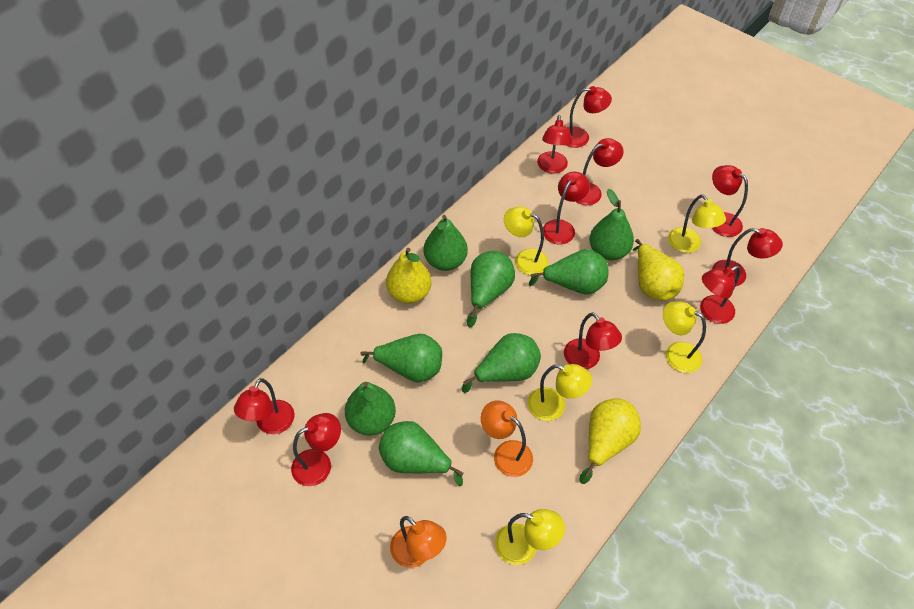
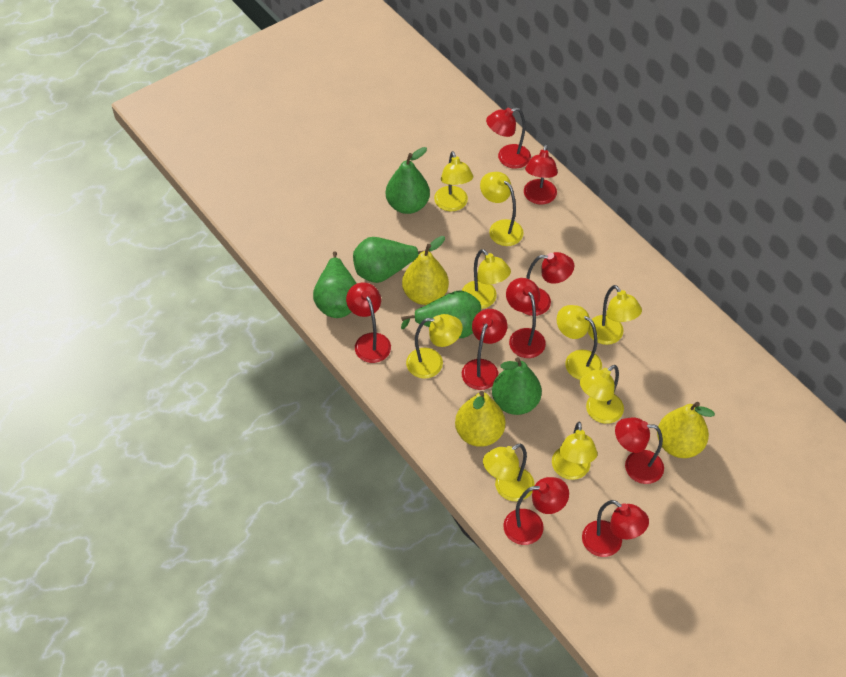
green pear: [345,382,396,435] [361,334,442,382] [379,421,464,486] [424,215,468,271] [462,333,541,393] [467,251,515,327] [529,249,608,294] [589,189,634,260] = 8 -> [313,251,357,318] [353,237,431,283] [386,147,430,214] [401,290,482,338] [492,357,542,415] = 5
orange lamp: [390,516,447,568] [481,400,533,477] = 2 -> none = 0
red lamp: [234,378,295,434] [291,413,341,486] [537,115,573,173] [543,172,590,245] [564,312,622,369] [566,86,612,148] [576,138,624,205] [700,266,741,324] [712,165,748,237] [712,228,783,286] = 10 -> [346,282,391,363] [462,309,507,390] [486,108,531,169] [503,477,569,545] [506,278,546,358] [523,252,574,316] [524,144,558,205] [582,500,649,557] [615,417,664,484] = 9
yellow lamp: [495,509,565,565] [504,207,549,275] [528,364,592,421] [663,301,706,373] [668,194,726,253] = 5 -> [406,314,463,378] [434,151,473,211] [462,249,511,309] [480,172,524,246] [483,443,534,501] [552,421,597,480] [557,305,602,380] [580,365,624,424] [588,285,642,345] = 9

